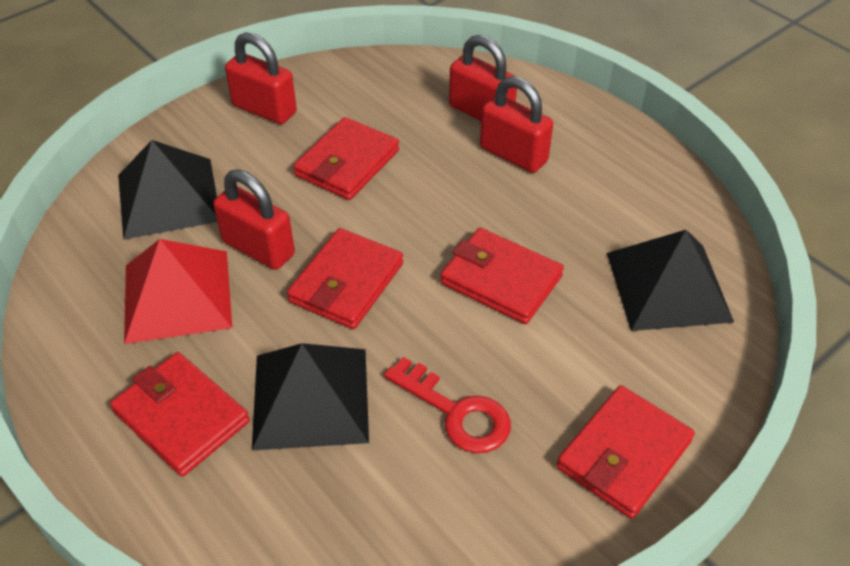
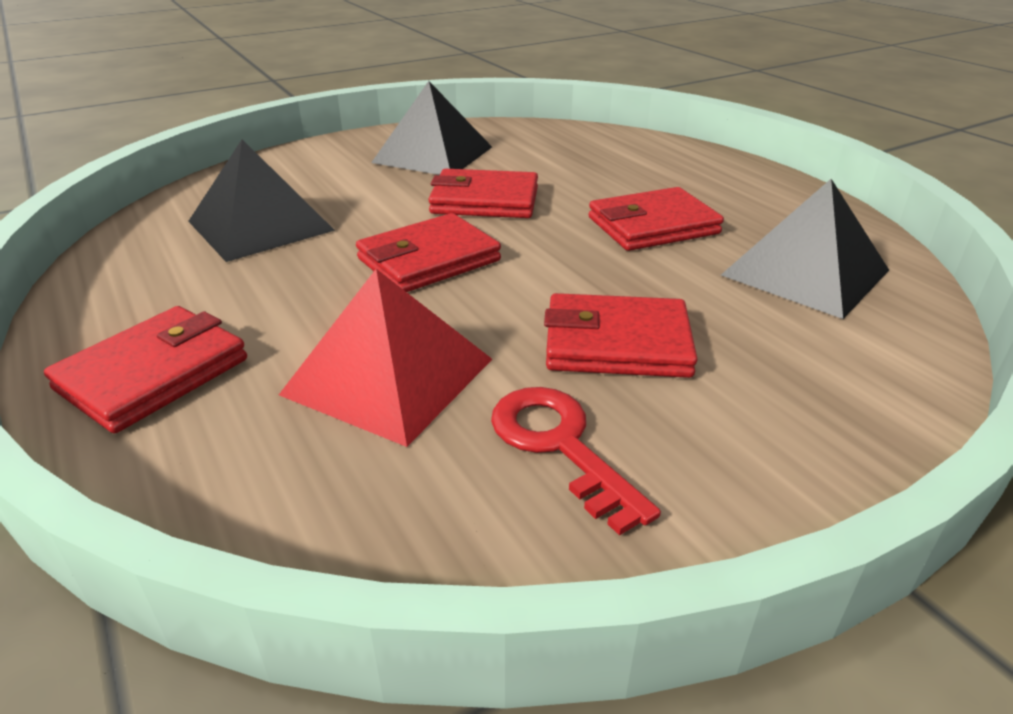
red padlock: [213,169,295,270] [225,32,297,124] [449,35,517,121] [480,76,553,173] = 4 -> none = 0

